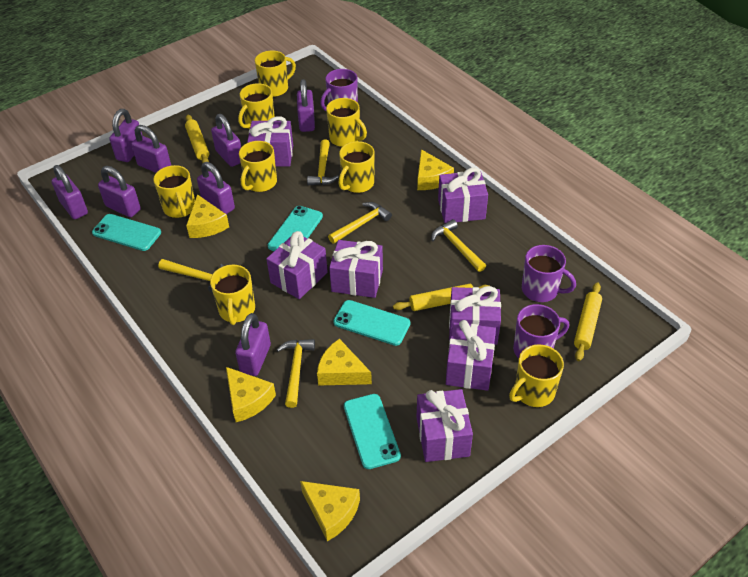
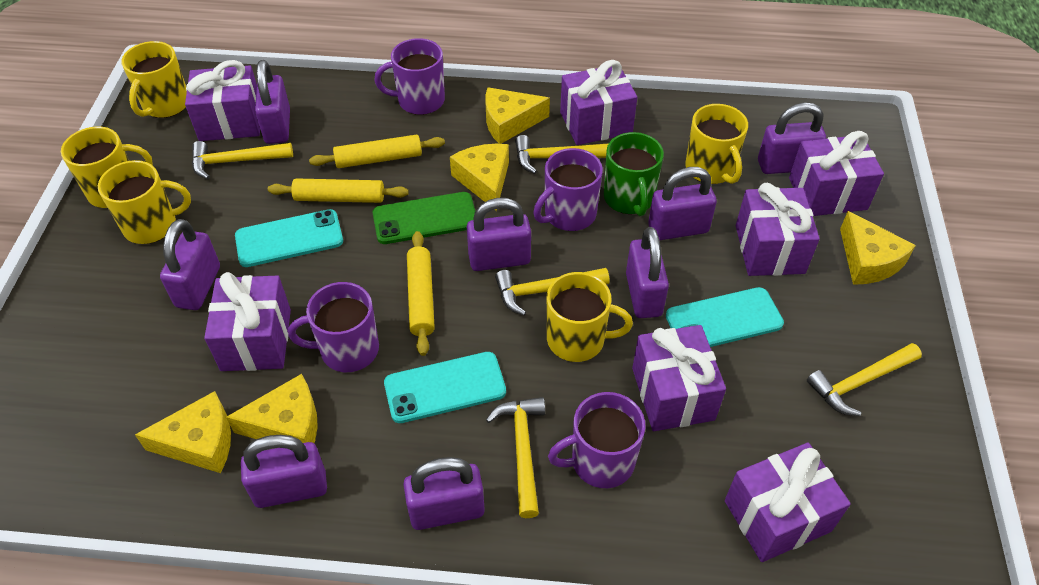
green mug: none = 0 -> [604,132,664,216] = 1
green phone: none = 0 -> [373,192,475,244] = 1
purple mug: [320,69,358,111] [513,304,569,358] [522,245,576,302] = 3 -> [288,282,379,372] [375,38,445,115] [533,148,603,231] [548,392,646,488] = 4
turquoise phone: [92,214,161,251] [268,206,323,251] [333,300,410,346] [344,394,401,469] = 4 -> [235,209,343,267] [384,352,506,423] [666,287,784,347] = 3
yellow mug: [153,165,195,218] [210,265,255,325] [238,83,275,129] [239,141,277,192] [255,50,296,97] [326,98,367,147] [338,141,375,193] [509,344,564,407] = 8 -> [61,127,153,208] [98,160,191,244] [122,41,187,118] [547,272,633,362] [685,104,748,184] = 5

